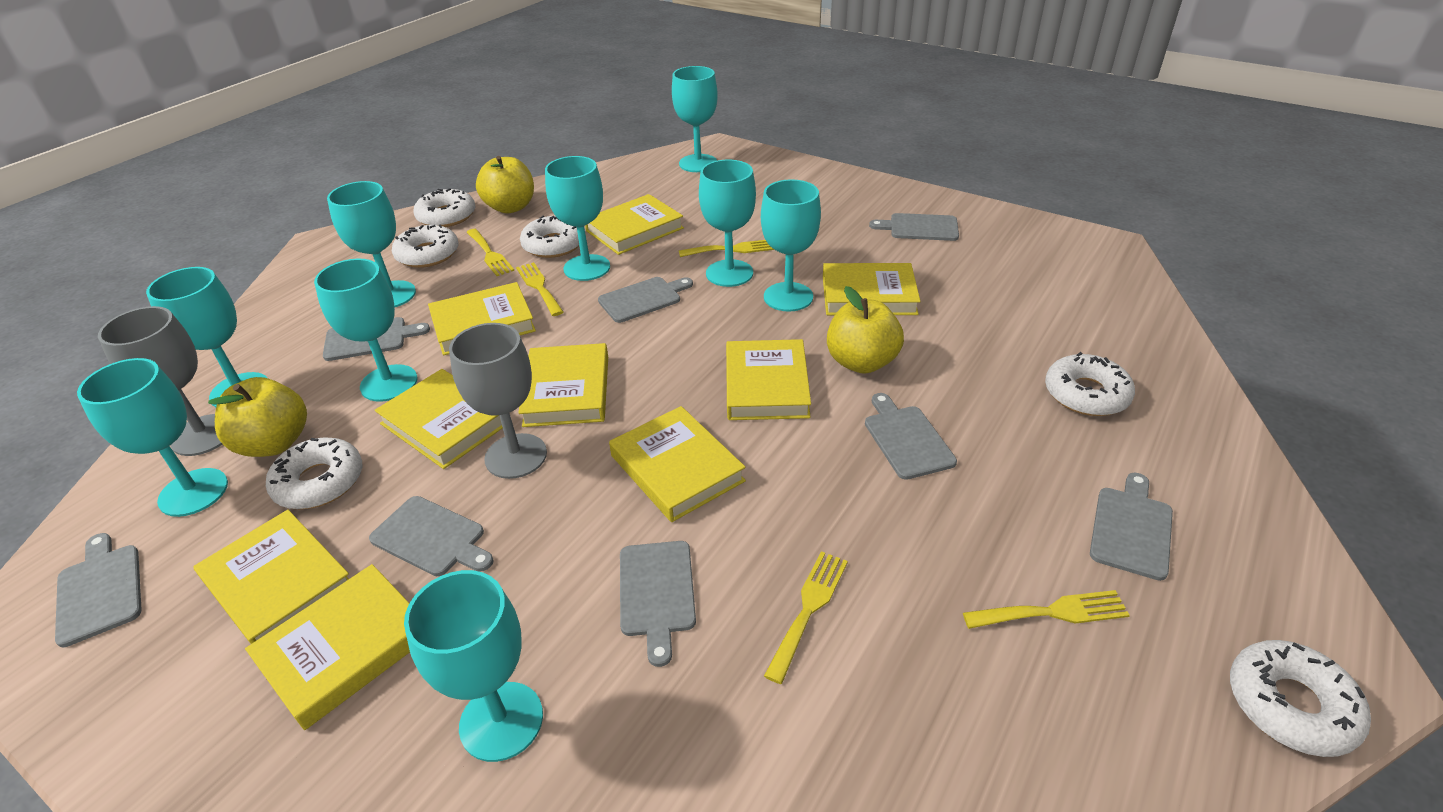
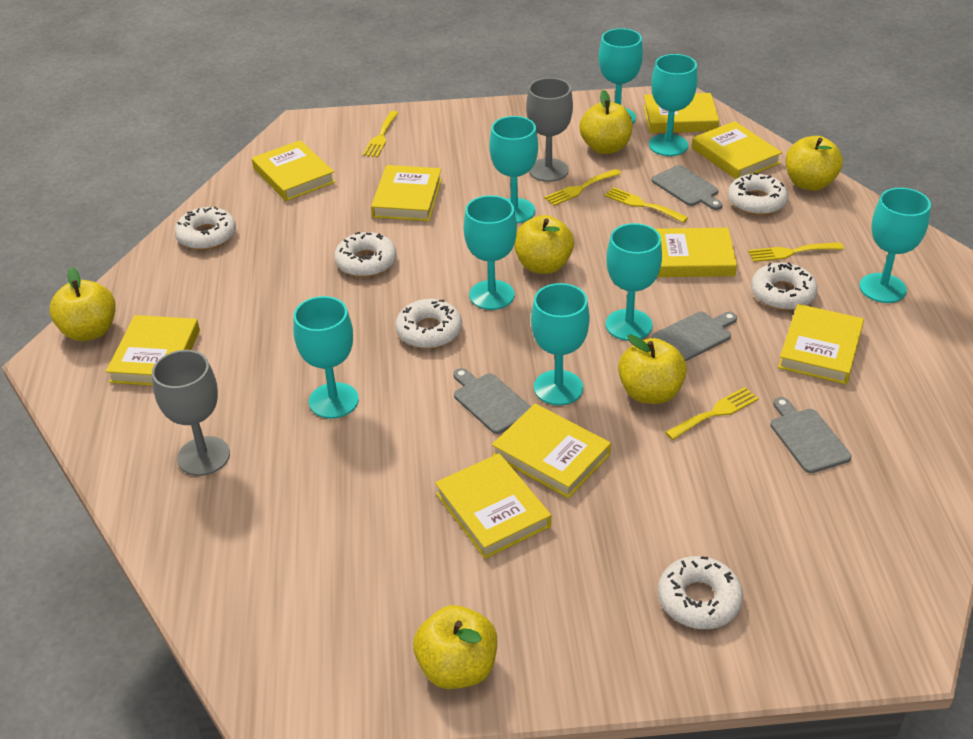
grey cutting board: [55,533,142,647] [323,317,430,361] [369,496,494,576] [598,277,693,323] [620,541,696,667] [865,393,957,480] [869,213,959,241] [1090,473,1173,581] = 8 -> [453,368,531,434] [651,165,723,210] [652,312,737,361] [770,397,852,473] = 4
turquoise goblet: [77,358,228,517] [146,267,267,408] [314,259,417,402] [327,181,416,307] [404,570,543,762] [545,156,610,281] [672,66,718,172] [699,160,756,287] [761,179,821,312] = 9 -> [293,296,359,419] [464,195,517,310] [490,116,538,223] [531,283,590,405] [599,28,643,124] [606,223,662,341] [649,54,698,156] [859,188,931,303] = 8
yellow apple: [208,377,307,457] [476,156,534,213] [827,286,904,374] = 3 -> [50,267,116,341] [413,605,497,689] [514,215,574,274] [579,90,633,154] [618,334,687,404] [786,136,843,191] = 6

